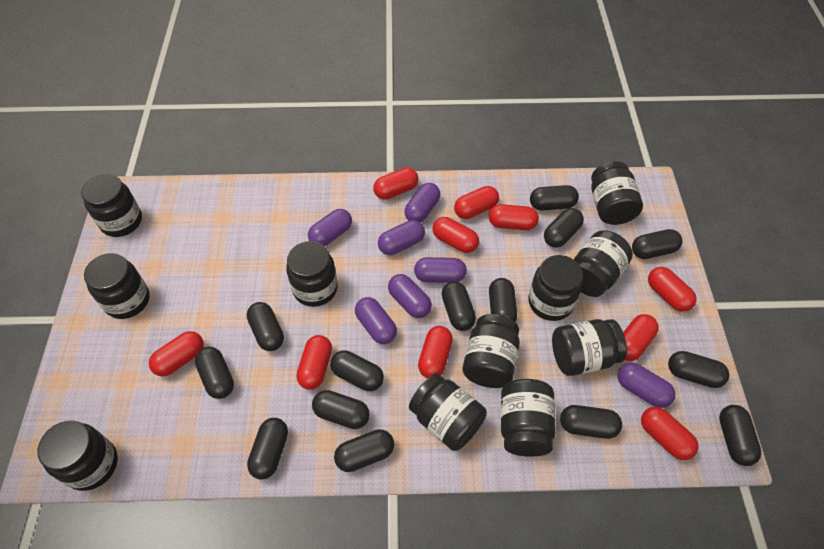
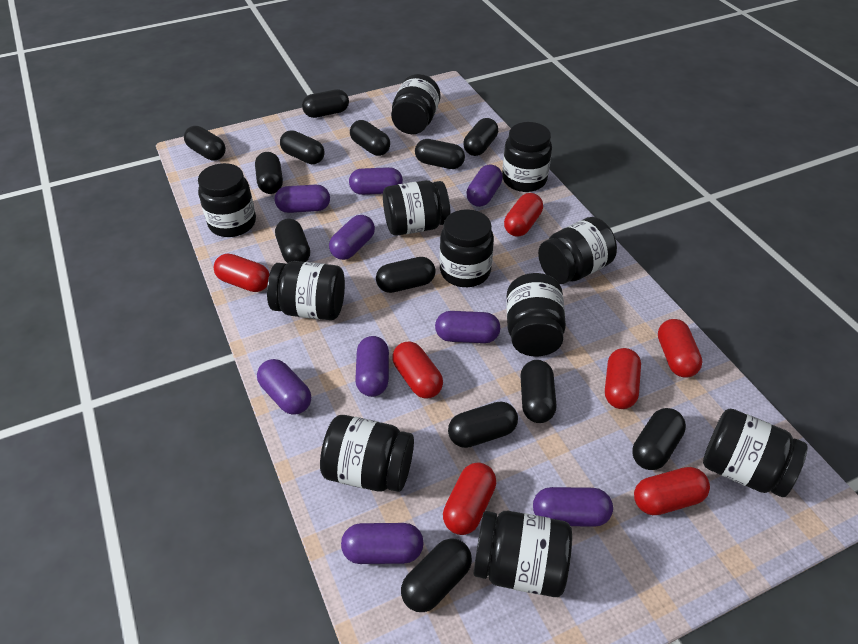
black capsule: [195,347,234,399] [247,302,284,351] [247,418,288,480] [312,390,370,429] [330,350,384,391] [334,429,394,472] [441,281,476,331] [489,278,517,322] [530,185,579,211] [544,208,584,248] [560,405,622,439] [632,229,683,259] [668,351,729,388] [719,405,762,466] = 14 -> [184,126,226,161] [255,152,283,194] [275,219,310,263] [280,130,324,164] [302,89,349,118] [350,120,390,156] [376,257,436,293] [401,538,472,612] [415,139,465,169] [448,401,518,448] [463,118,498,156] [521,360,557,423] [632,408,686,470] = 13
purple capsule: [308,209,352,246] [355,297,397,344] [378,220,425,255] [388,274,432,318] [404,183,440,223] [414,257,467,283] [618,362,675,408] = 7 -> [257,359,311,415] [275,185,330,213] [329,215,375,260] [341,523,424,564] [349,167,403,195] [355,336,389,397] [435,311,500,343] [466,164,503,207] [533,487,613,527] = 9
red capsule: [149,331,204,376] [296,335,332,390] [373,168,418,200] [418,326,453,378] [432,217,479,253] [454,186,499,219] [489,204,539,230] [623,314,659,361] [641,407,699,460] [648,267,697,312] = 10 -> [214,253,269,292] [392,341,443,398] [443,462,496,535] [504,193,543,237] [605,348,641,409] [634,467,710,515] [658,319,703,378] = 7

